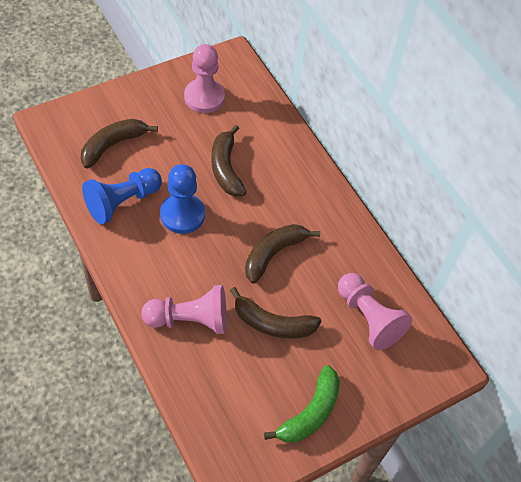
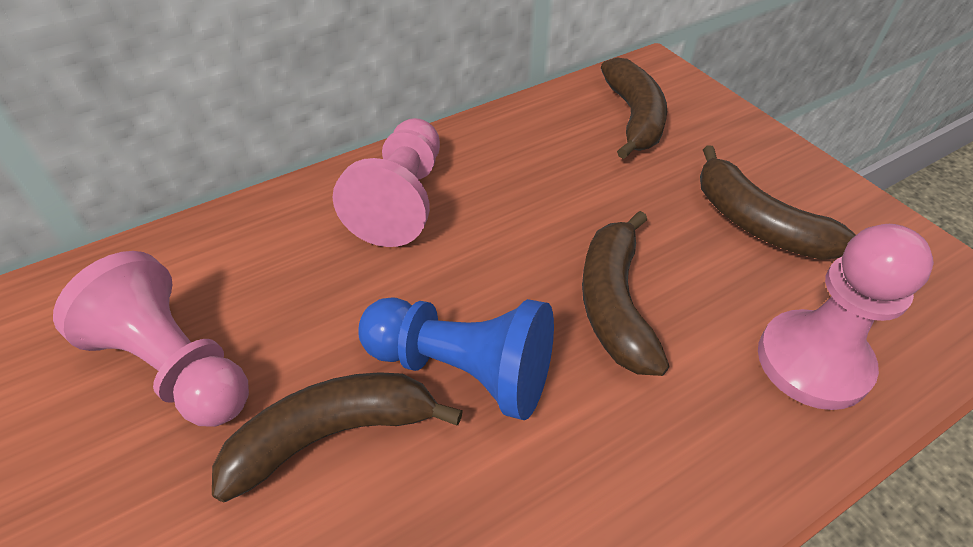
blue pawn: [82,168,162,225] [160,164,205,234] = 2 -> [358,297,554,420] = 1
green banana: [264,365,340,443] = 1 -> none = 0

